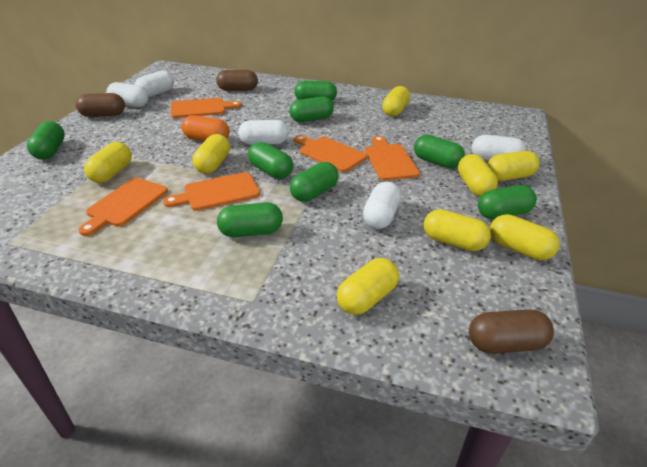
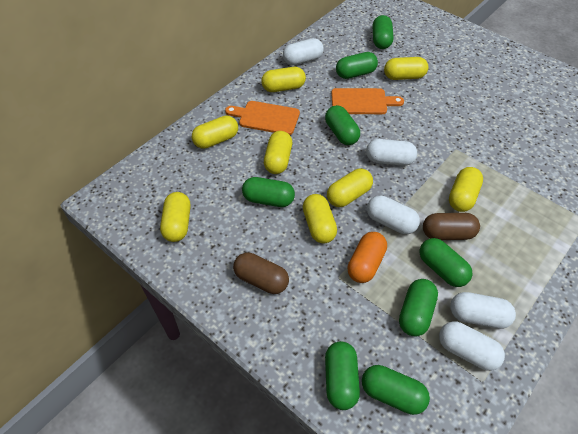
brown capsule: [76,93,125,117] [216,70,258,91] [469,309,554,354] = 3 -> [233,252,289,294] [423,213,480,240] = 2
orange cutting board: [78,178,168,236] [163,172,260,211] [171,98,242,118] [294,135,367,172] [365,136,420,180] = 5 -> [225,101,300,135] [331,88,404,114] = 2

